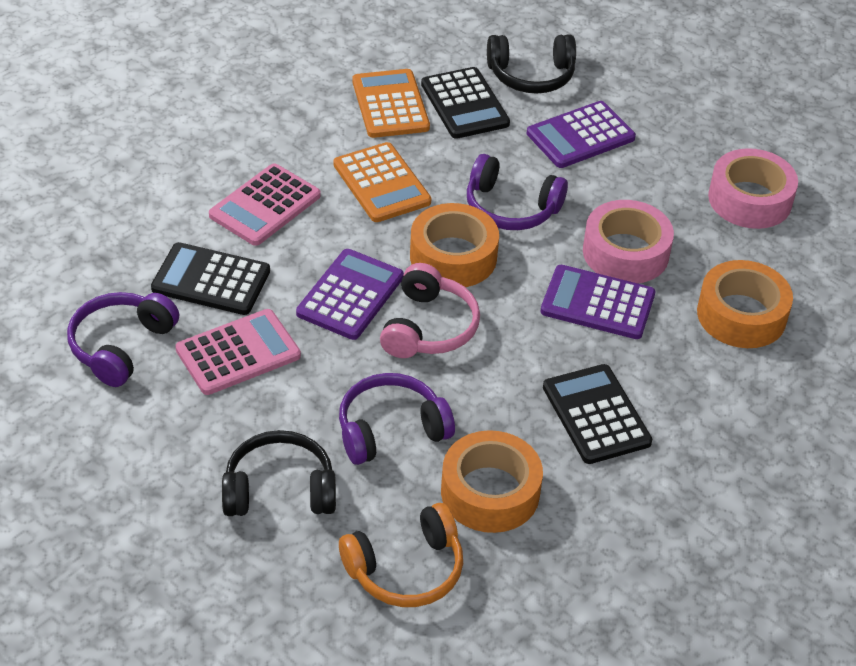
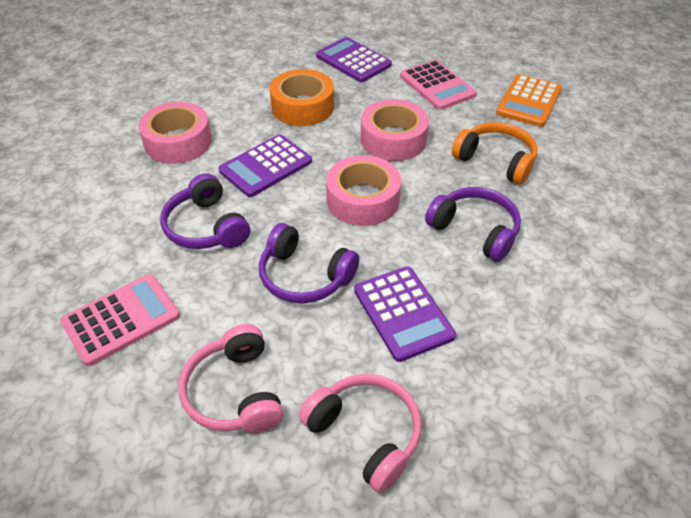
black calculator: [151,242,270,315] [421,67,510,139] [543,364,652,464] = 3 -> none = 0
black headphones: [222,430,336,516] [487,34,576,93] = 2 -> none = 0
orange calculator: [334,142,432,222] [352,69,430,138] = 2 -> [496,74,562,127] = 1
orange tape: [410,203,499,287] [441,430,543,533] [697,260,793,348] = 3 -> [270,69,334,126] = 1
pink headphones: [380,263,480,358] = 1 -> [179,324,284,433] [299,374,421,493] = 2
pink tape: [583,200,674,283] [708,148,798,229] = 2 -> [138,102,212,164] [326,155,401,226] [361,99,429,161] = 3

